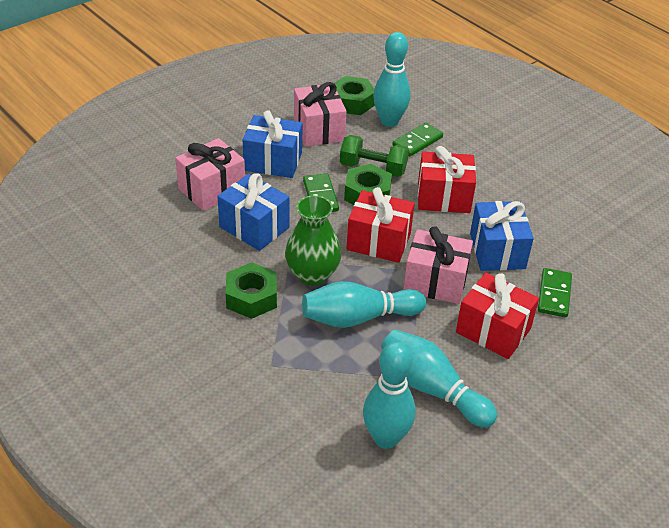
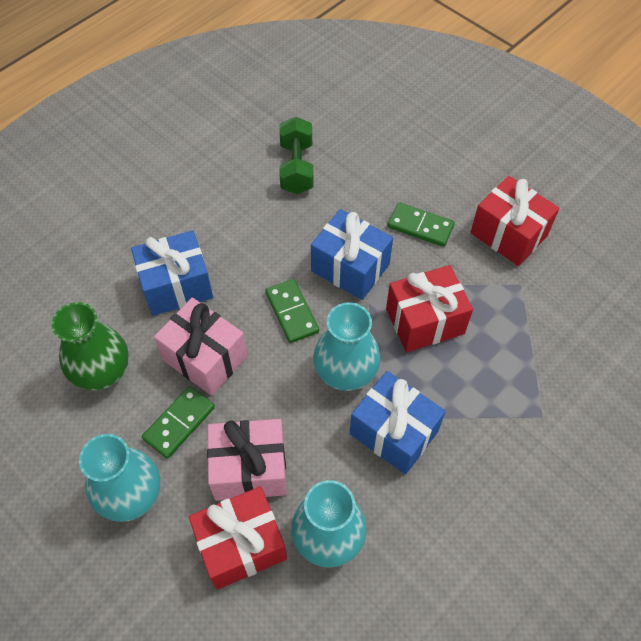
green nut: [226,262,277,319] [334,76,375,115] [344,164,392,205] = 3 -> none = 0
pink gift: [175,138,245,211] [294,82,347,147] [403,226,473,304] = 3 -> [154,298,247,396] [207,419,287,501] = 2
turquoise bowling pin: [302,281,426,328] [363,342,416,449] [373,32,411,127] [381,329,497,428] = 4 -> none = 0
turquoise vase: none = 0 -> [79,434,160,522] [291,480,367,568] [313,302,381,391] = 3

